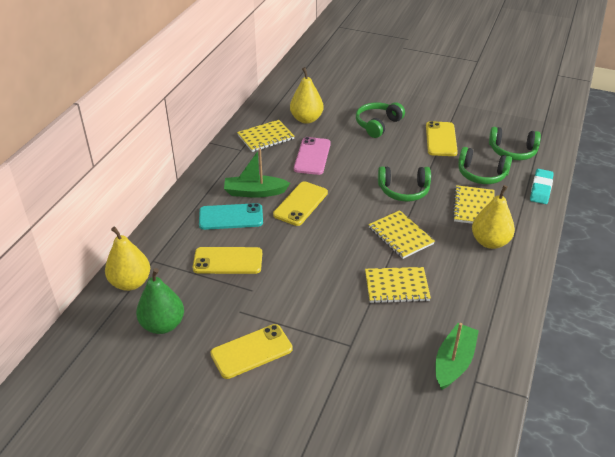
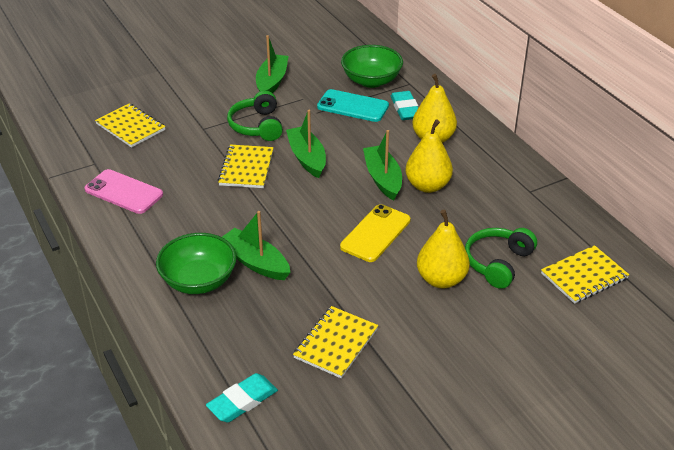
green boat: [224,148,290,198] [435,323,479,390] = 2 -> [222,211,290,280] [256,35,289,93] [286,110,326,178] [363,130,402,201] = 4
green bowl: none = 0 -> [156,233,237,294] [341,45,403,88] = 2
green headphones: [356,102,405,138] [378,166,431,202] [458,147,512,184] [489,127,541,160] = 4 -> [227,91,283,141] [465,228,537,289] = 2
green pear: [136,268,184,334] = 1 -> none = 0
turquoise eraser: [530,169,554,204] = 1 -> [206,373,278,422] [391,91,418,120] = 2
yellow phone: [193,247,262,274] [210,324,293,379] [273,181,328,226] [426,121,458,156] = 4 -> [340,204,411,262] = 1

